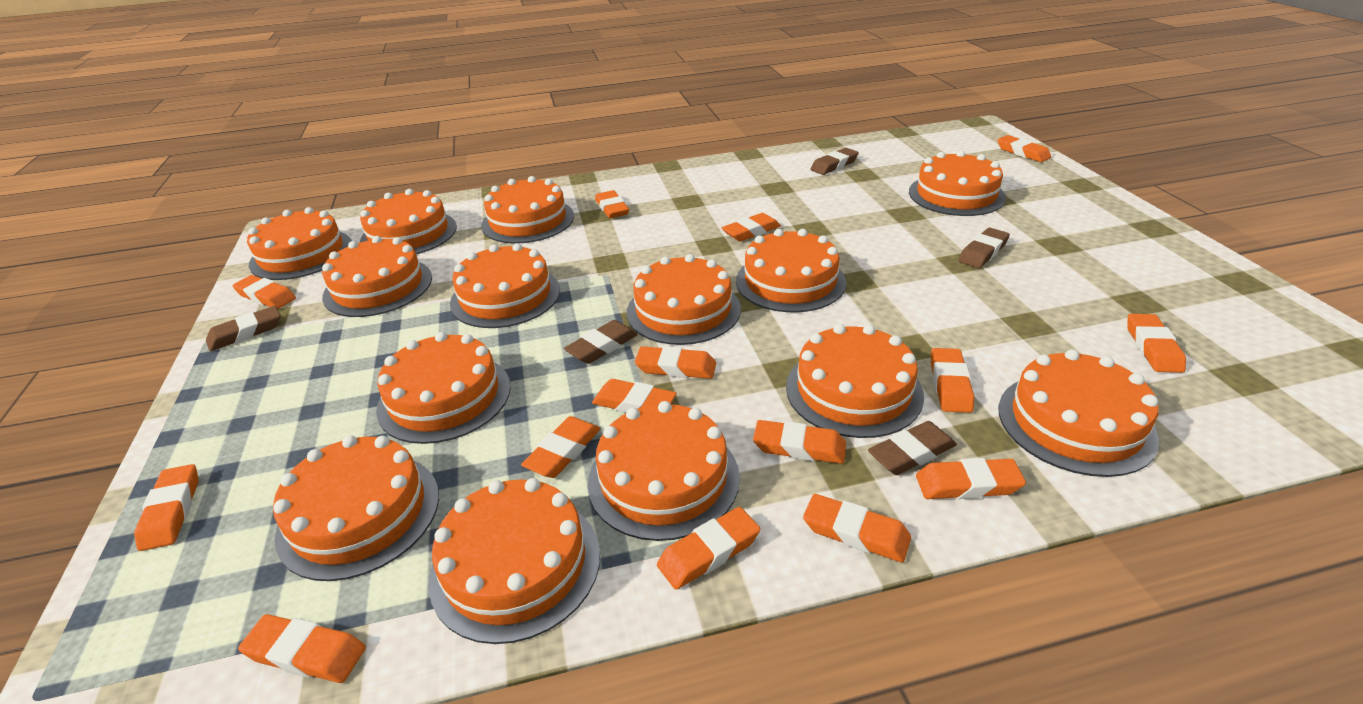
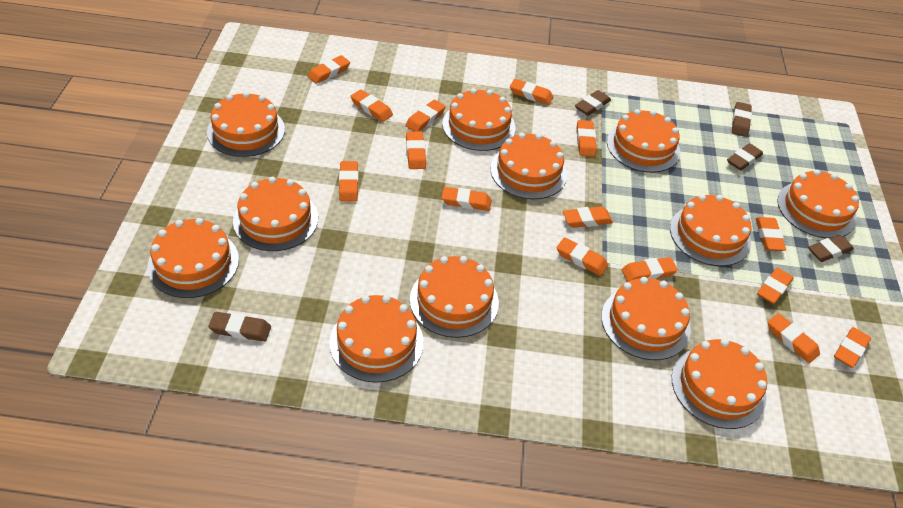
orange cake: [247,207,352,280] [273,435,439,581] [322,236,432,317] [360,189,457,254] [376,332,511,444] [429,478,600,644] [450,243,560,328] [481,176,574,243] [588,401,740,541] [627,254,741,345] [736,229,846,312] [786,324,924,438] [909,151,1006,216] [999,350,1159,477] = 14 -> [147,218,239,298] [207,92,285,157] [233,177,318,251] [330,295,424,383] [410,256,499,338] [442,88,516,151] [490,133,567,199] [601,277,691,360] [607,109,680,173] [670,194,752,266] [672,339,767,429] [777,170,859,238] = 12

